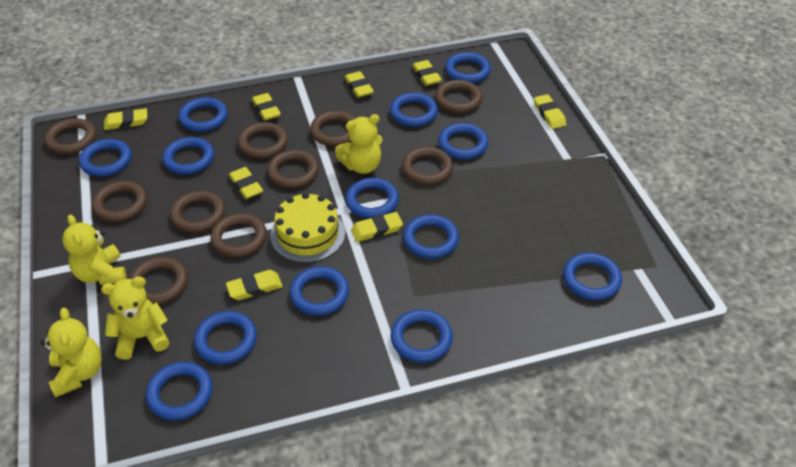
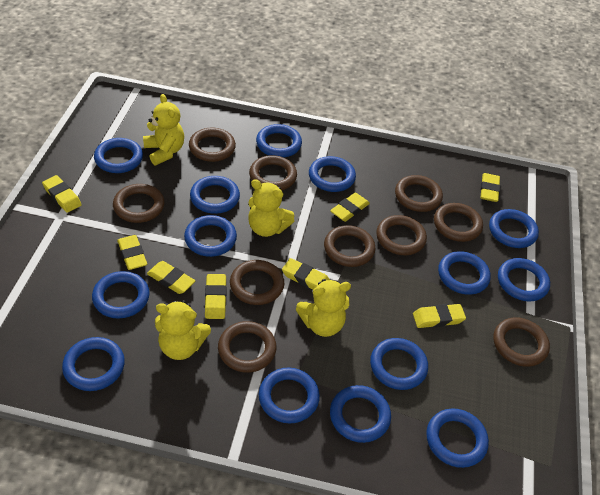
blue ring: [79,139,132,177] [146,362,212,421] [162,137,214,175] [178,97,228,132] [194,311,257,365] [290,266,349,316] [345,178,399,219] [390,92,438,127] [391,309,453,363] [403,214,459,259] [438,123,488,160] [445,52,491,83] [563,253,622,300] = 13 -> [62,337,125,391] [92,271,150,319] [94,138,143,173] [184,215,237,257] [190,176,240,214] [256,124,302,157] [259,368,320,424] [309,156,356,192] [330,385,391,443] [370,338,428,390] [426,409,489,468] [438,251,491,295] [489,209,539,248] [498,258,550,301] = 14
yellow cake: [270,192,345,263] = 1 -> none = 0

